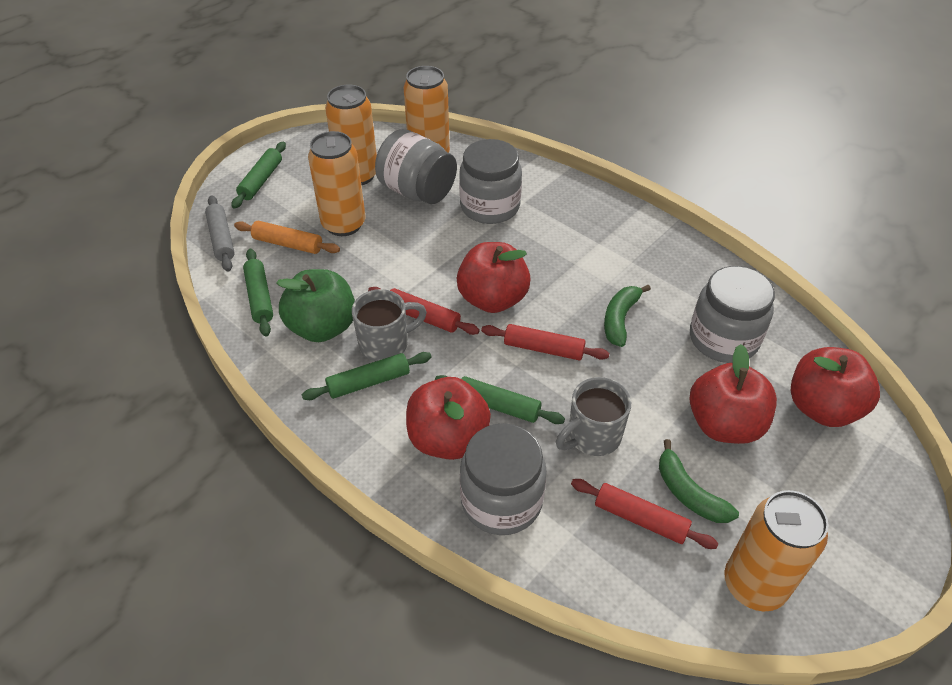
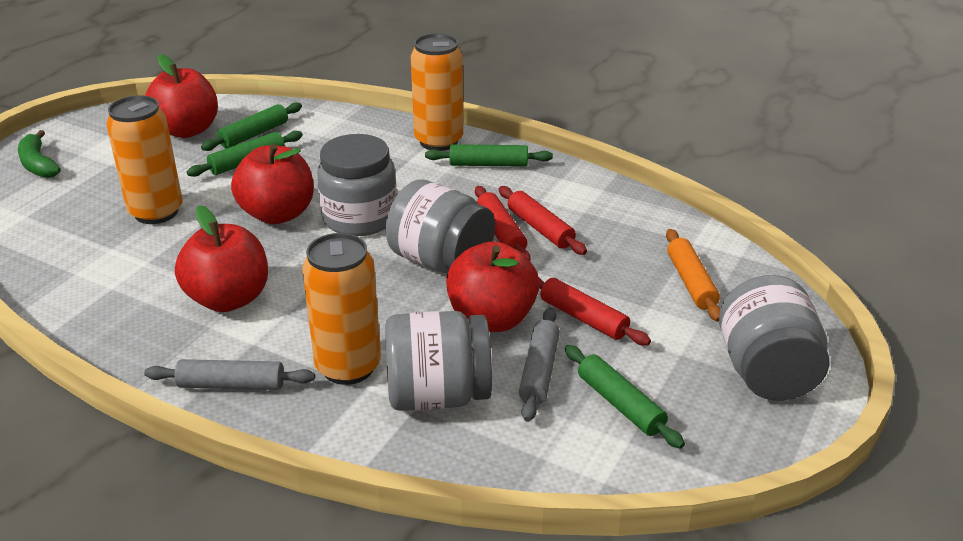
green apple: [276,269,355,342] = 1 -> none = 0
green banana: [604,284,651,347] [659,439,739,523] = 2 -> [18,130,61,178] = 1
grey mug: [352,289,427,361] [556,377,631,456] = 2 -> none = 0
grey rolling pin: [205,195,235,272] = 1 -> [144,359,315,390] [519,308,560,422] = 2
orange can: [308,131,366,236] [325,85,377,186] [404,66,450,153] [724,490,829,611] = 4 -> [107,95,183,224] [302,233,381,385] [411,33,463,151] = 3

